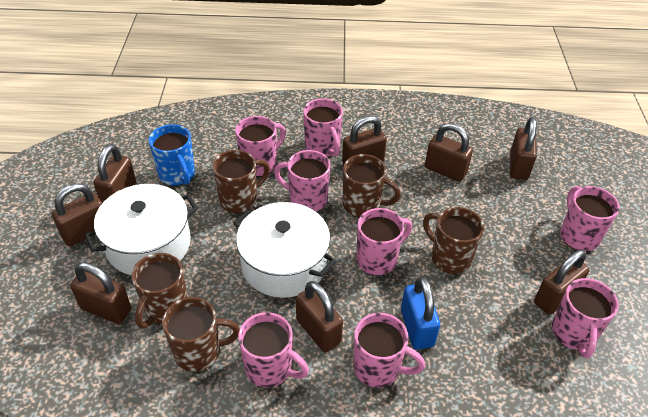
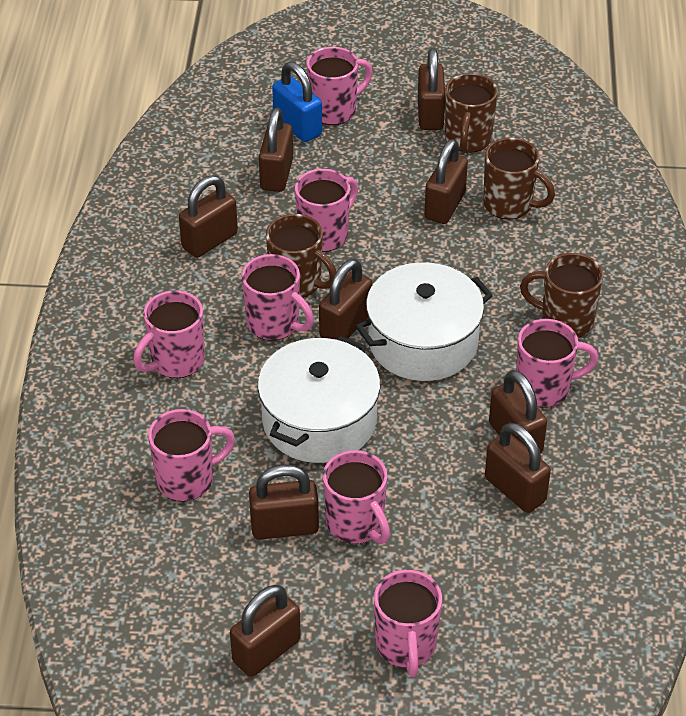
blue mug: [148,124,195,186] = 1 -> none = 0
brown mug: [132,253,187,328] [162,297,240,371] [212,150,270,213] [343,154,401,217] [423,207,484,274] = 5 -> [266,214,336,298] [445,73,498,153] [483,137,555,220] [520,253,604,338] = 4
brown padlock: [52,183,102,246] [70,262,131,324] [94,144,136,203] [296,281,343,352] [342,116,387,164] [425,123,473,182] [510,117,537,180] [534,250,590,315] = 8 -> [179,175,238,258] [230,585,301,677] [249,465,319,540] [259,108,293,192] [319,259,373,340] [418,48,445,130] [424,139,468,224] [485,423,551,513] [489,370,547,454] = 9

